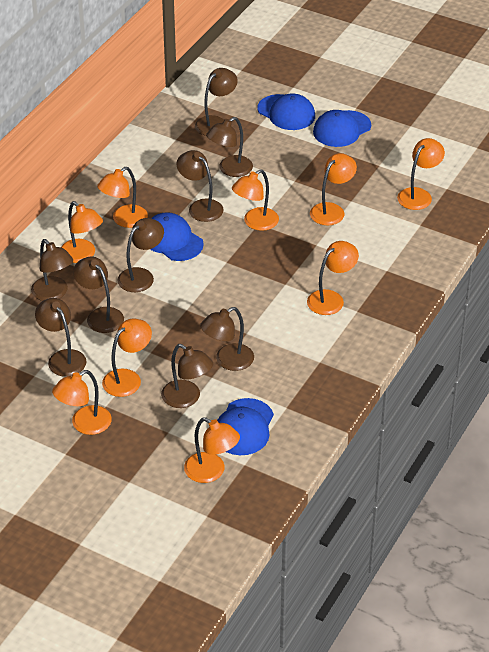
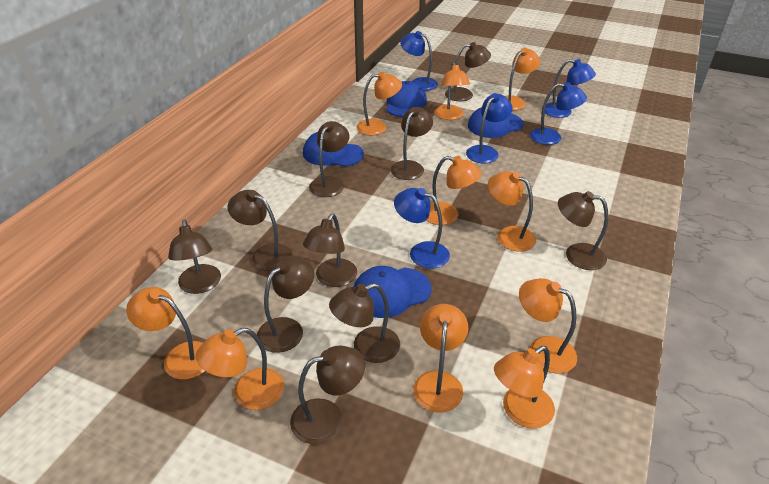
blue lamp: none = 0 -> [394,188,450,269] [400,31,438,91] [466,93,512,163] [530,82,587,145] [542,59,596,118] = 5
brown lamp: [31,239,73,301] [35,298,86,377] [73,256,124,333] [117,218,164,292] [161,344,213,408] [176,150,224,222] [195,68,238,136] [200,307,254,371] [206,117,253,177] = 9 -> [168,220,221,294] [227,190,293,271] [257,257,314,353] [290,346,365,444] [303,214,357,287] [309,121,349,197] [329,283,400,363] [391,107,433,180] [445,42,491,101] [558,191,608,270] = 10
orange lamp: [52,370,112,435] [61,201,103,263] [97,167,148,228] [102,318,152,397] [184,417,240,483] [232,169,279,231] [307,241,359,315] [310,153,357,225] [397,138,445,210] = 9 -> [126,287,205,379] [196,328,284,410] [356,72,402,135] [413,304,468,413] [426,156,482,225] [434,62,470,120] [488,171,536,252] [494,346,555,428] [505,48,540,110] [519,278,577,373] = 10

